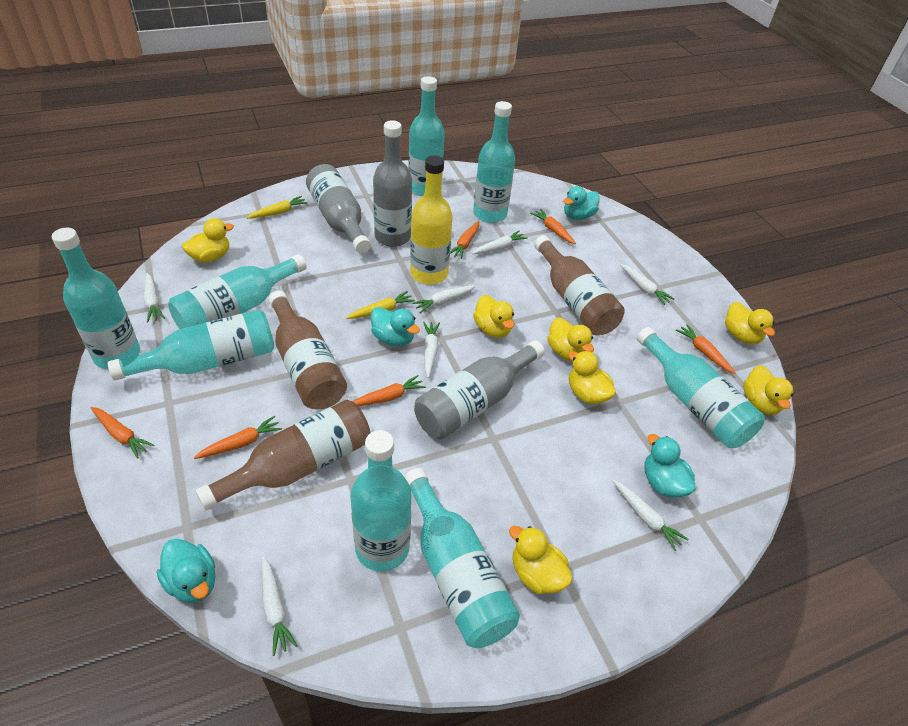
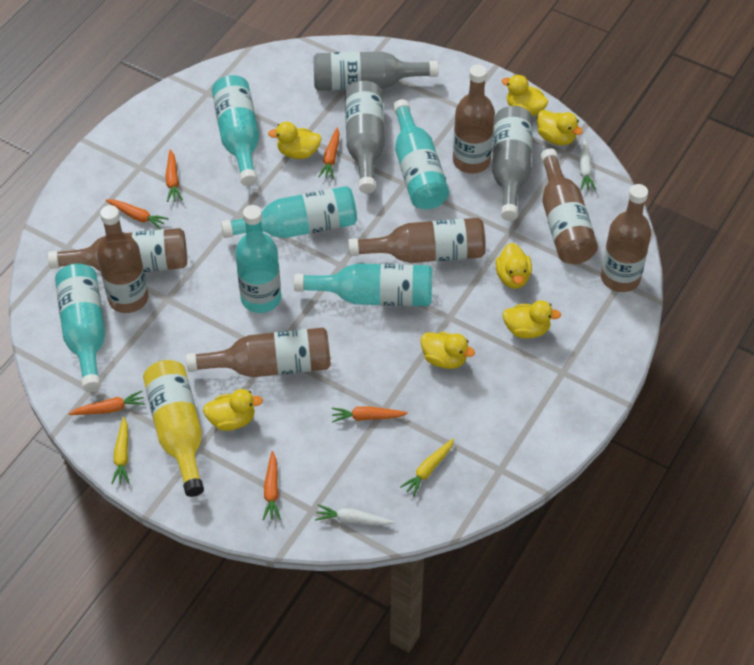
brown bottle: [196,400,371,510] [268,291,347,409] [534,235,625,335] = 3 -> [48,228,187,272] [97,205,148,313] [186,328,331,377] [348,218,486,263] [453,64,495,174] [541,148,598,264] [601,184,651,292] = 7
turquoise bottle: [52,228,140,369] [108,310,274,381] [168,254,307,329] [350,430,411,572] [405,468,520,648] [408,76,445,196] [473,101,515,223] [636,327,764,448] = 8 -> [55,263,105,392] [212,75,259,186] [221,186,357,238] [235,205,281,313] [294,264,432,306] [393,99,449,209] = 6
turquoise duck: [156,538,215,603] [371,307,420,347] [563,186,600,220] [644,434,696,497] = 4 -> none = 0
white carrot: [144,273,165,322] [261,556,298,656] [412,285,476,313] [423,322,440,378] [472,231,528,254] [613,480,688,551] [620,264,674,305] = 7 -> [315,504,395,525] [579,139,596,190] = 2

